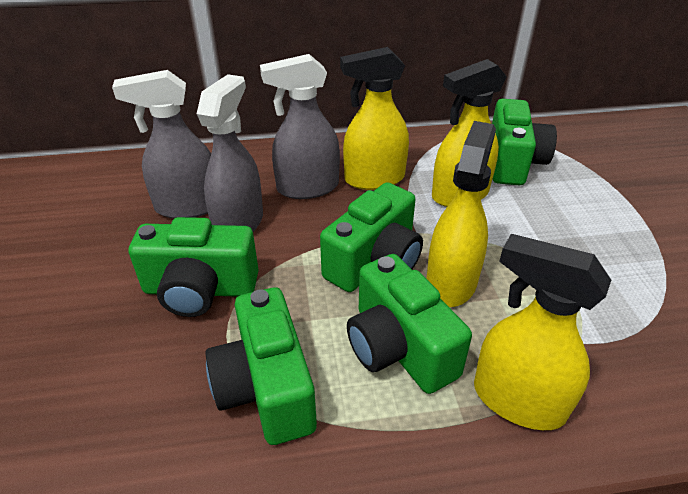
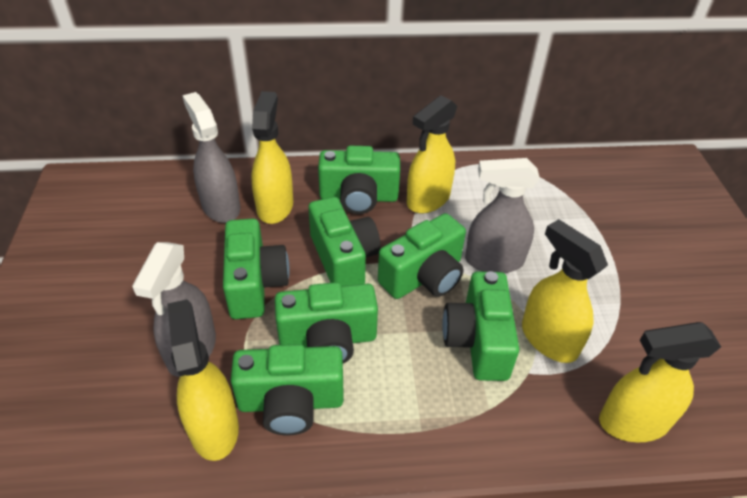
green camera: [129,217,259,317] [206,287,317,445] [320,182,423,292] [347,254,472,394] [492,99,557,185] = 5 -> [223,219,290,319] [231,344,344,435] [275,282,378,364] [309,197,380,286] [318,146,400,214] [378,213,466,299] [442,271,519,381] = 7
yellow spray bottle: [340,47,409,190] [426,121,496,307] [432,59,507,207] [474,234,611,430] = 4 -> [167,299,239,461] [251,91,293,224] [407,95,457,213] [522,219,608,363] [599,322,721,442] = 5

